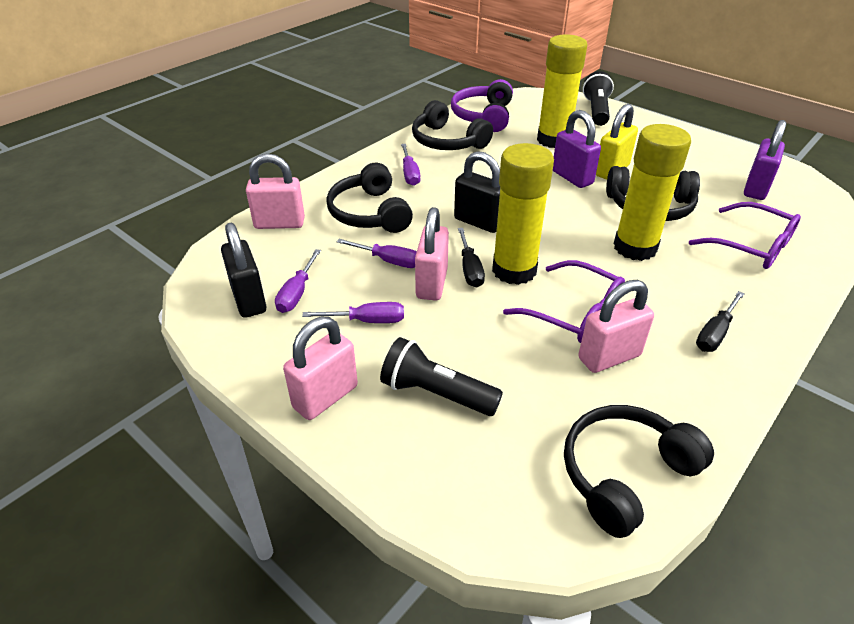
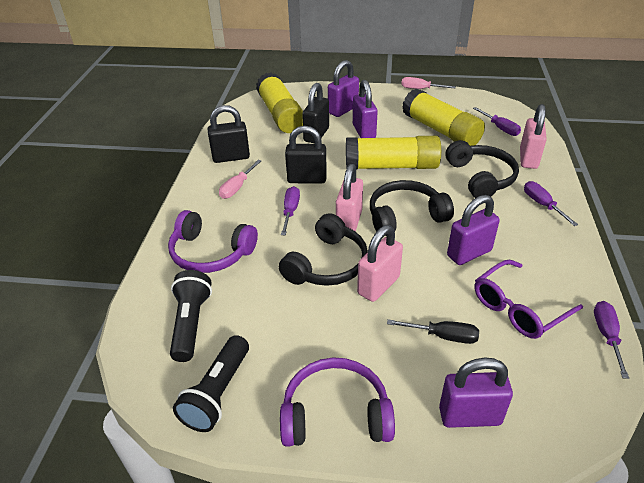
black headphones: [326,163,413,233] [412,100,493,150] [564,405,714,538] [606,166,700,221] = 4 -> [279,213,368,286] [370,180,454,236] [446,140,519,198] = 3
black padlock: [221,223,266,318] [454,151,500,233] = 2 -> [207,105,250,163] [285,126,327,183] [302,83,329,143] = 3
black screwdriver: [458,228,485,288] [696,291,745,352] = 2 -> [387,319,479,344] = 1
pink padlock: [246,153,305,229] [283,317,358,420] [415,207,449,301] [578,280,654,373] = 4 -> [336,164,363,232] [357,225,403,302] [520,104,547,169] = 3
pink screwdriver: none = 0 -> [219,160,261,199] [401,77,456,89] = 2
purple glasses: [503,260,625,343] [689,202,801,269] = 2 -> [474,259,583,339] = 1
purple headphones: [451,79,513,132] = 1 -> [168,210,258,273] [280,358,395,447] = 2
purple padlock: [553,110,601,188] [744,120,786,200] = 2 -> [328,60,359,117] [353,80,378,138] [439,358,513,428] [447,195,500,265] = 4
yellow padlock: [596,104,638,180] = 1 -> none = 0

